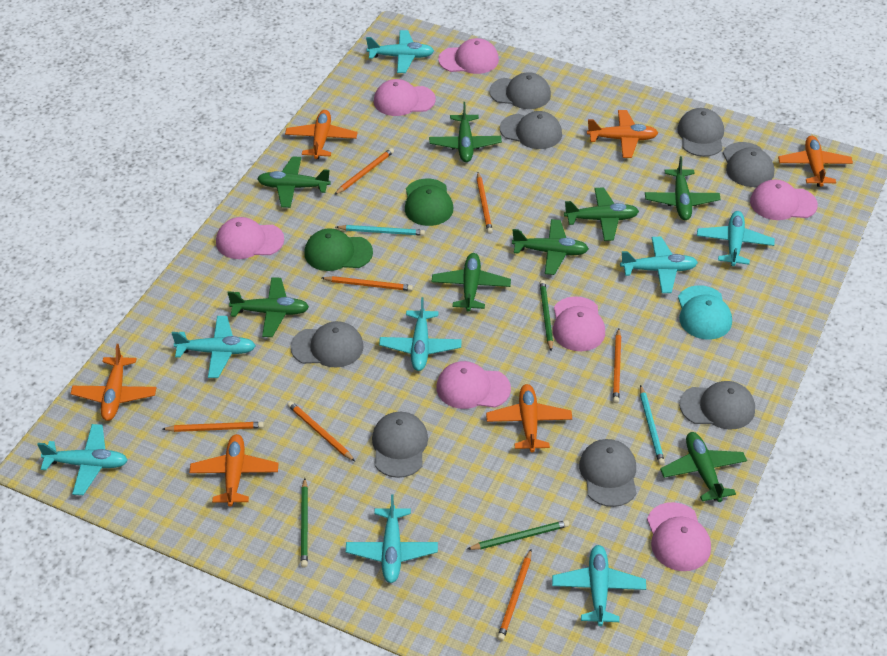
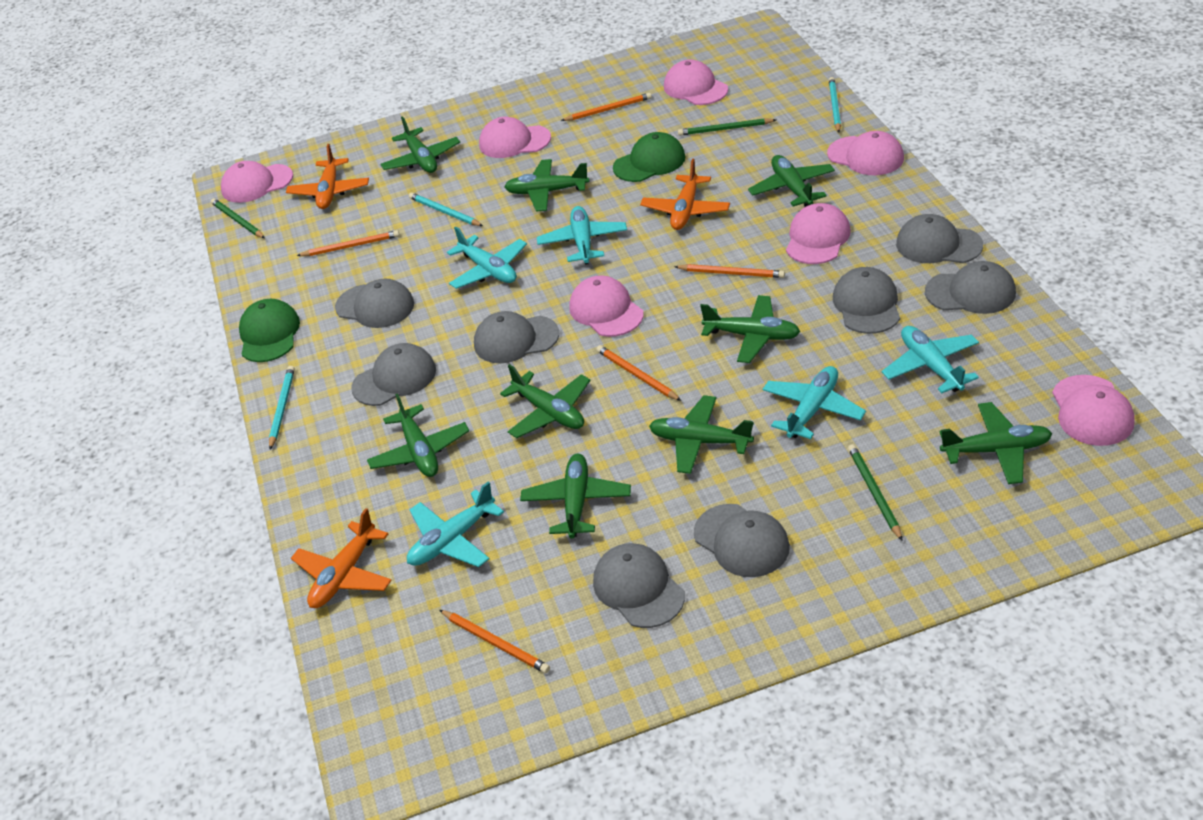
green plane: [228,277,309,337] [257,156,331,208] [429,102,502,162] [431,253,511,312] [512,219,589,275] [564,187,639,241] [645,156,721,220] [660,432,747,502] = 8 -> [367,393,469,477] [380,116,460,173] [500,364,591,438] [504,159,589,211] [520,454,631,538] [649,395,754,474] [700,295,800,363] [748,155,835,207] [939,402,1052,484] = 9
orange pencil: [163,422,264,432] [287,401,355,461] [322,276,413,291] [334,148,394,195] [477,172,493,234] [497,549,532,641] [613,328,621,403] = 7 -> [297,230,400,256] [439,610,550,674] [561,93,652,121] [596,345,681,401] [674,264,785,278] = 5
orange plane: [70,344,156,421] [189,434,279,507] [285,110,357,159] [486,384,572,453] [587,110,658,158] [778,136,853,187] = 6 -> [286,144,369,209] [291,508,392,608] [640,159,730,230] = 3
turquoise cap: [678,285,732,340] = 1 -> none = 0
turquoise pencil: [336,225,425,236] [640,385,665,465] = 2 -> [269,366,295,449] [409,193,483,226] [829,77,841,133] = 3
turquoise plane: [37,424,128,495] [171,316,256,378] [346,494,438,583] [366,30,434,73] [379,297,462,371] [552,545,646,626] [620,237,698,293] [697,211,775,266] = 8 -> [407,482,504,567] [447,227,527,289] [537,206,627,265] [763,366,866,439] [882,326,979,393] = 5

